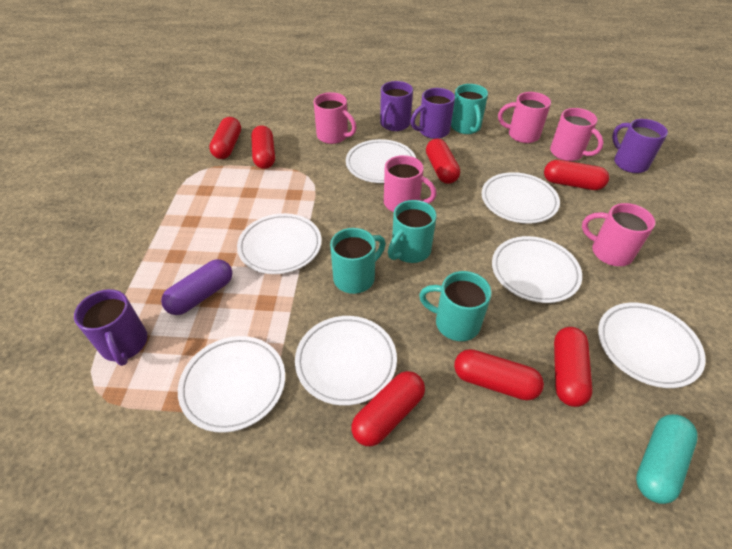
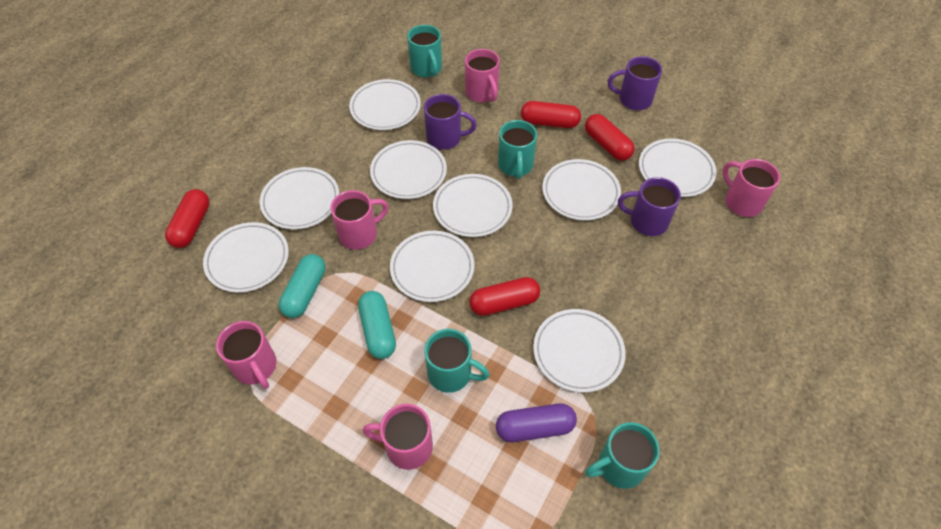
purple mug: [74,289,147,366] [380,81,413,131] [411,88,455,139] [612,119,668,173] = 4 -> [424,94,477,150] [608,56,662,110] [618,177,681,236] = 3
red capsule: [209,117,241,159] [251,125,275,169] [351,371,425,446] [426,139,460,184] [454,349,544,400] [544,160,609,190] [554,327,593,407] = 7 -> [165,189,210,248] [469,277,540,316] [521,101,581,128] [585,114,635,161] = 4
turquoise capsule: [636,414,698,504] = 1 -> [279,254,326,318] [358,291,396,359] = 2
white plate: [178,336,285,433] [237,213,322,274] [295,316,397,406] [346,139,416,183] [481,172,560,224] [492,236,582,303] [598,303,706,388] = 7 -> [203,222,289,293] [259,167,339,230] [349,79,421,130] [370,140,447,199] [390,231,474,302] [433,174,512,237] [533,309,626,393] [542,159,621,221] [639,138,717,197] = 9

